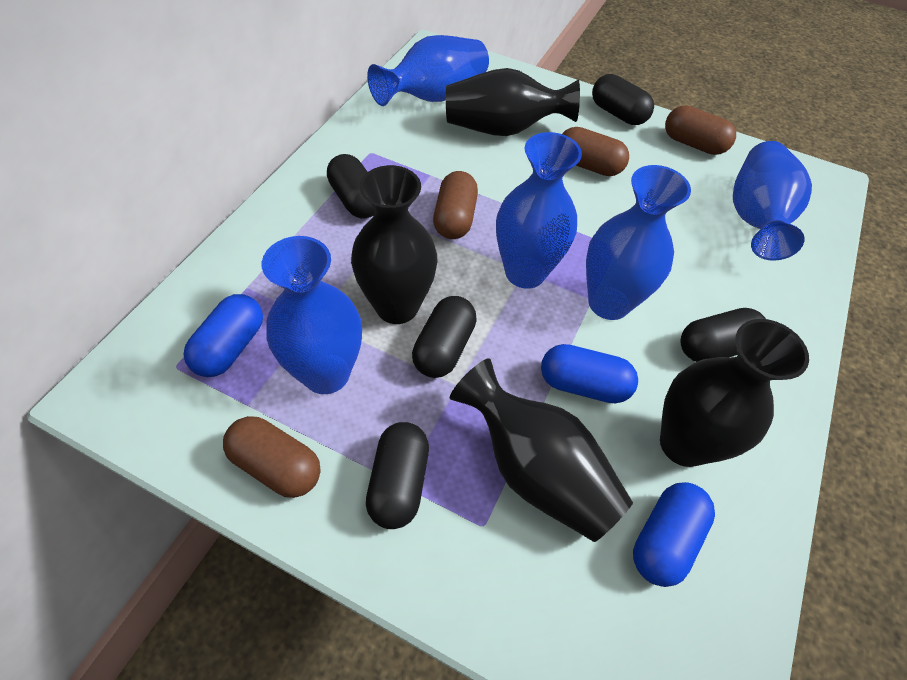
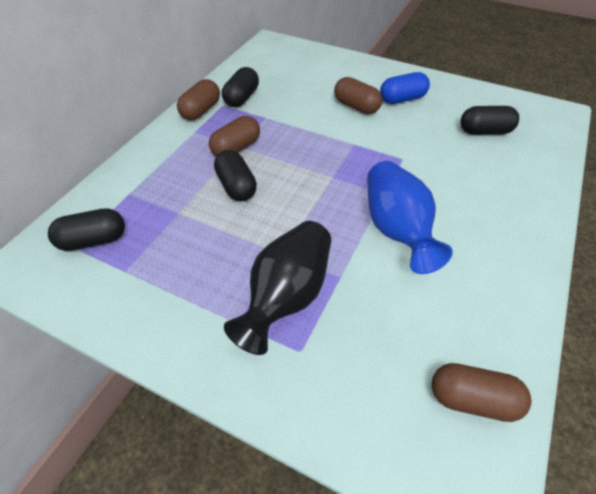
black capsule: [327,154,376,219] [366,422,429,529] [412,296,477,378] [592,74,654,125] [680,308,766,362] = 5 -> [48,208,125,251] [214,150,257,201] [222,67,259,107] [461,106,519,135] = 4
black vase: [351,165,438,324] [446,68,580,136] [449,358,633,542] [660,319,809,467] = 4 -> [224,221,331,355] = 1
blue capsule: [183,294,263,377] [541,344,638,403] [633,482,715,587] = 3 -> [380,72,430,104] = 1
blue vase: [262,236,362,394] [367,35,489,106] [496,132,582,289] [586,165,691,320] [733,141,812,261] = 5 -> [367,161,453,274] = 1

